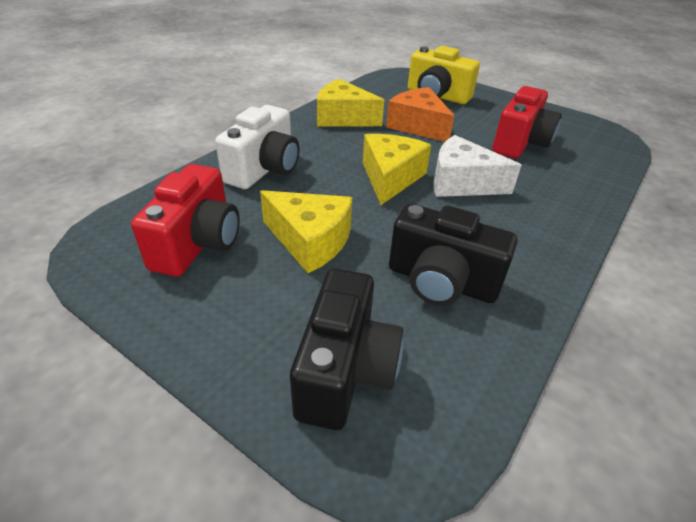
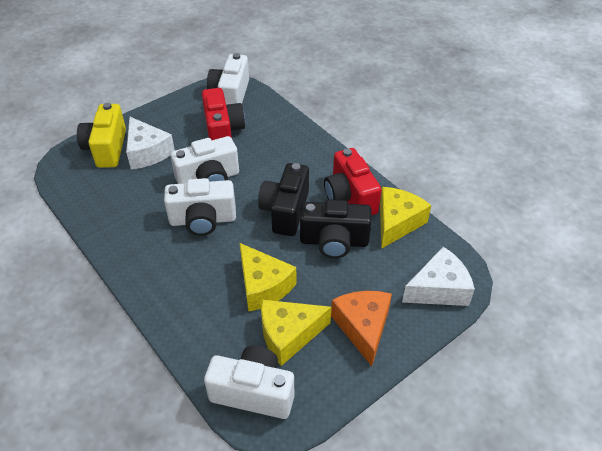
white camera: [215,105,300,189] = 1 -> [164,178,236,236] [170,136,239,184] [204,345,294,419] [207,53,249,105] = 4
white cheese: [433,135,521,197] = 1 -> [126,116,175,169] [402,247,475,306] = 2

